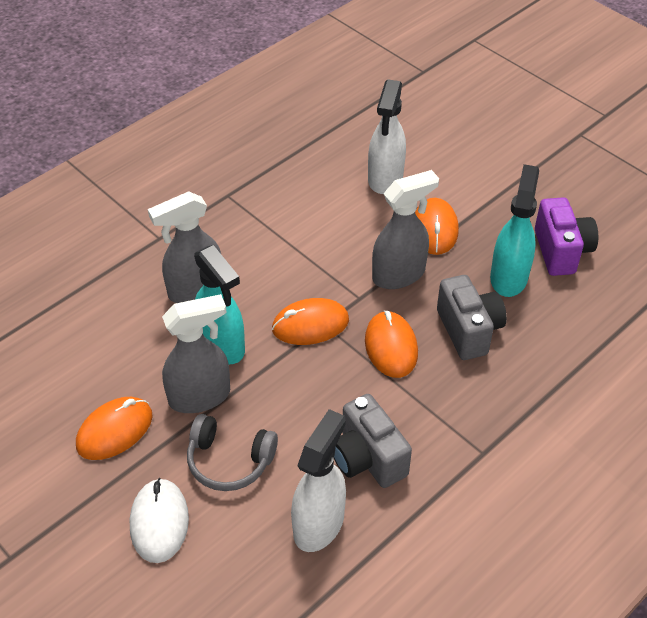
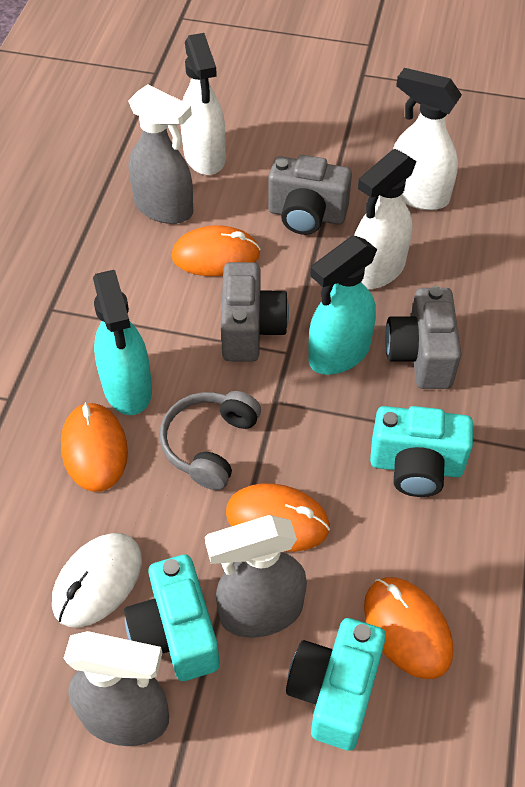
grey camera: [334,394,412,488] [437,275,507,360] = 2 -> [221,262,289,362] [268,155,352,235] [385,286,461,389] = 3
purple camera: [535,197,598,276] = 1 -> none = 0
turquoise camera: none = 0 -> [124,554,220,681] [286,618,386,751] [370,406,473,497] = 3
white spray bottle: [291,409,346,552] [368,79,406,194] = 2 -> [181,33,226,175] [355,149,417,289] [393,68,462,210] = 3

